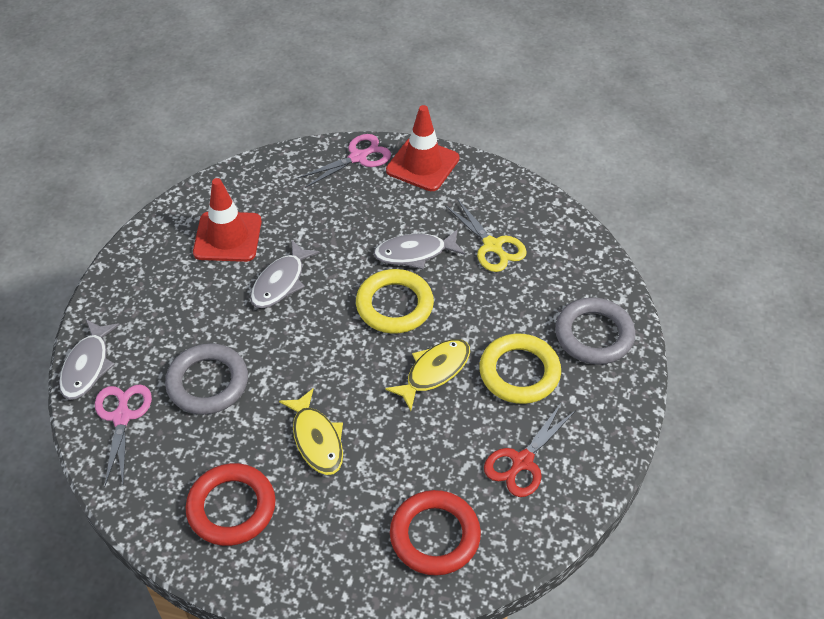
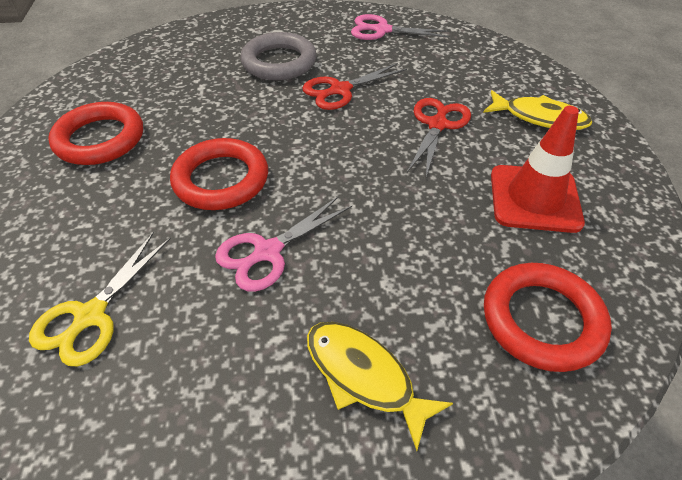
grey fish: [59,319,120,400] [250,240,320,308] [374,229,465,269] = 3 -> none = 0
grey ring: [165,343,248,415] [555,297,635,365] = 2 -> [240,32,317,81] = 1
red ring: [185,463,276,546] [390,490,481,576] = 2 -> [48,102,143,165] [170,138,268,210] [484,263,612,372] = 3
red scissors: [484,402,576,497] = 1 -> [302,63,407,110] [407,98,471,176] = 2
red traffic cone: [193,178,262,262] [386,105,459,191] = 2 -> [491,106,585,233] = 1
yellow ring: [356,269,434,334] [479,333,561,404] = 2 -> none = 0

